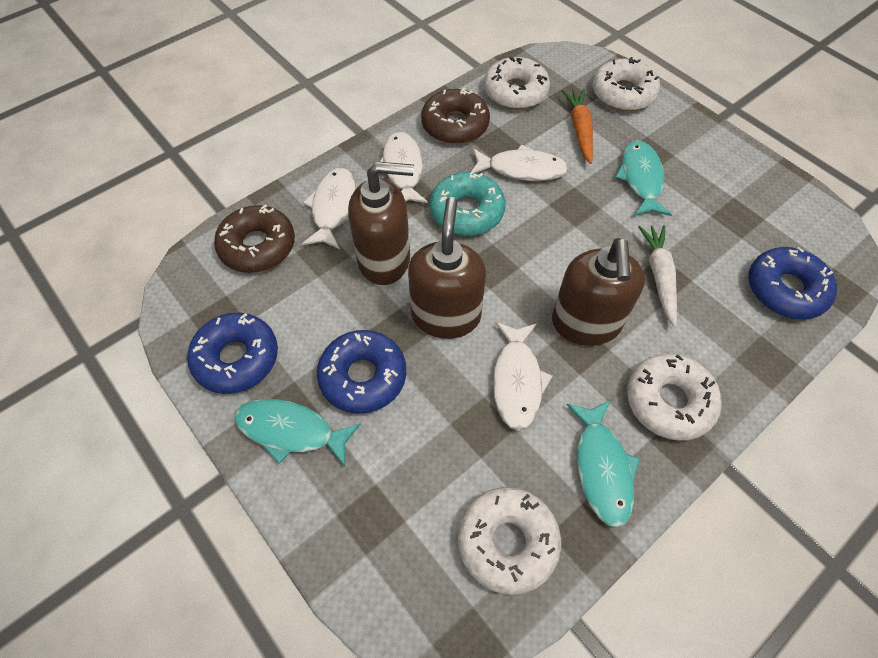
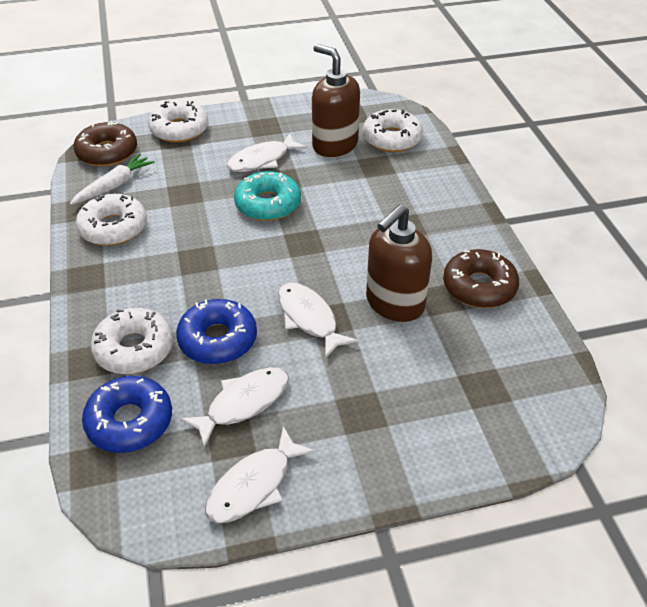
blue donut: [187,313,278,394] [317,330,406,414] [748,247,837,320] = 3 -> [82,376,172,453] [176,299,257,364] = 2
brown soap dispenser: [348,162,414,285] [408,197,486,339] [552,238,645,346] = 3 -> [312,44,360,157] [366,204,432,322] = 2
orange carrot: [562,89,593,164] = 1 -> none = 0
turquoise fish: [234,399,361,466] [567,400,640,528] [615,140,672,216] = 3 -> none = 0

